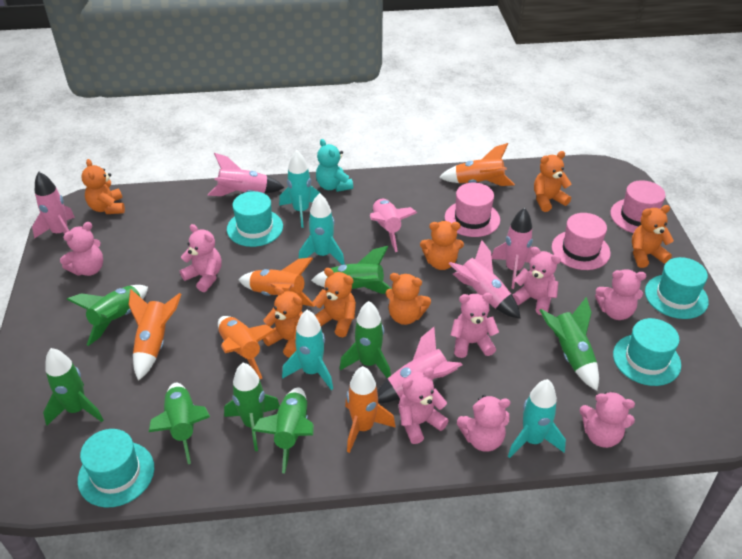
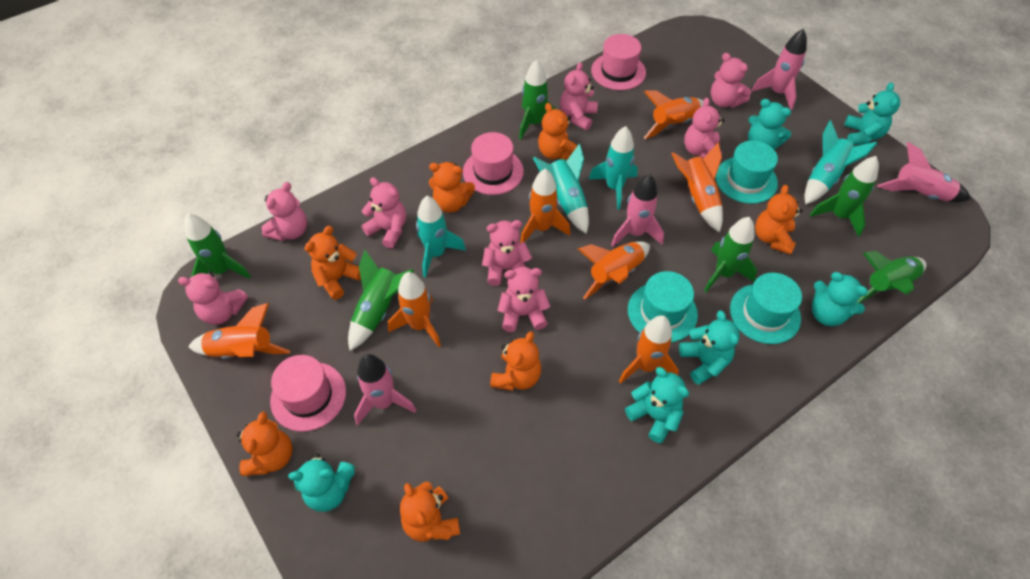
green rocket: [43,348,103,425] [66,285,148,346] [149,383,210,464] [224,363,280,451] [252,387,314,473] [311,246,392,294] [339,301,391,378] [539,297,599,391] = 8 -> [184,213,251,279] [348,250,414,351] [519,60,555,140] [704,217,757,292] [810,156,879,237] [857,251,927,303] = 6
orange rocket: [128,289,181,381] [218,316,275,379] [238,257,315,307] [345,366,396,453] [439,143,515,186] = 5 -> [188,303,290,359] [388,272,441,347] [520,169,571,243] [578,242,650,299] [619,315,679,384] [644,90,703,139] [671,142,723,233] = 7
pink rocket: [32,172,75,239] [208,153,285,196] [370,198,417,252] [377,327,462,403] [449,240,521,319] [491,208,533,289] = 6 -> [354,354,416,425] [611,174,664,247] [752,29,807,110] [877,142,971,202] = 4
turquoise hat: [78,429,154,507] [227,191,283,247] [613,318,681,386] [645,257,709,319] = 4 -> [628,271,698,342] [716,140,778,204] [730,273,802,344] = 3
turquoise teddy bear: [316,139,353,192] = 1 -> [288,454,355,512] [625,367,689,443] [679,310,739,385] [748,99,791,150] [812,272,868,326] [844,82,900,145] = 6

